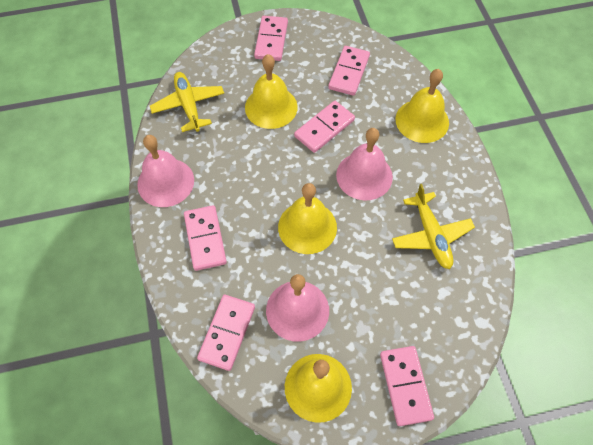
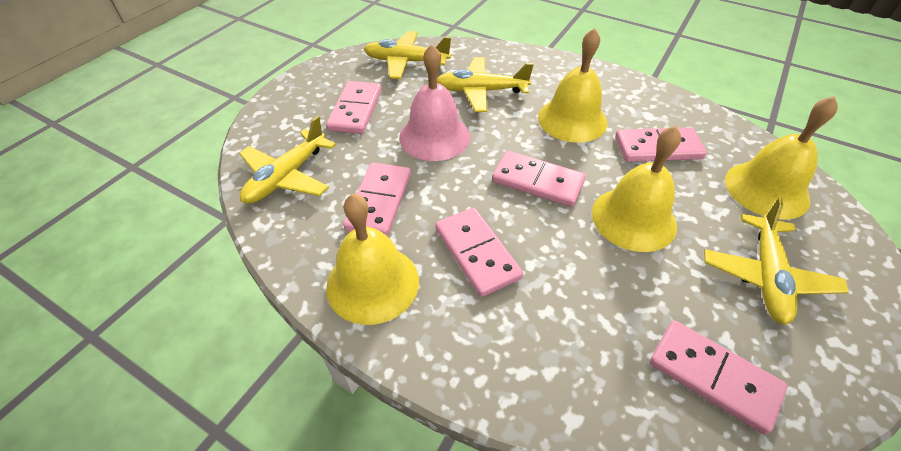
pink bell: [137,135,194,207] [266,274,329,342] [336,128,393,200] = 3 -> [399,44,470,161] = 1
yellow plane: [150,72,224,132] [392,184,475,269] = 2 -> [239,116,336,204] [364,31,451,79] [437,57,534,112] [704,198,849,325] = 4

